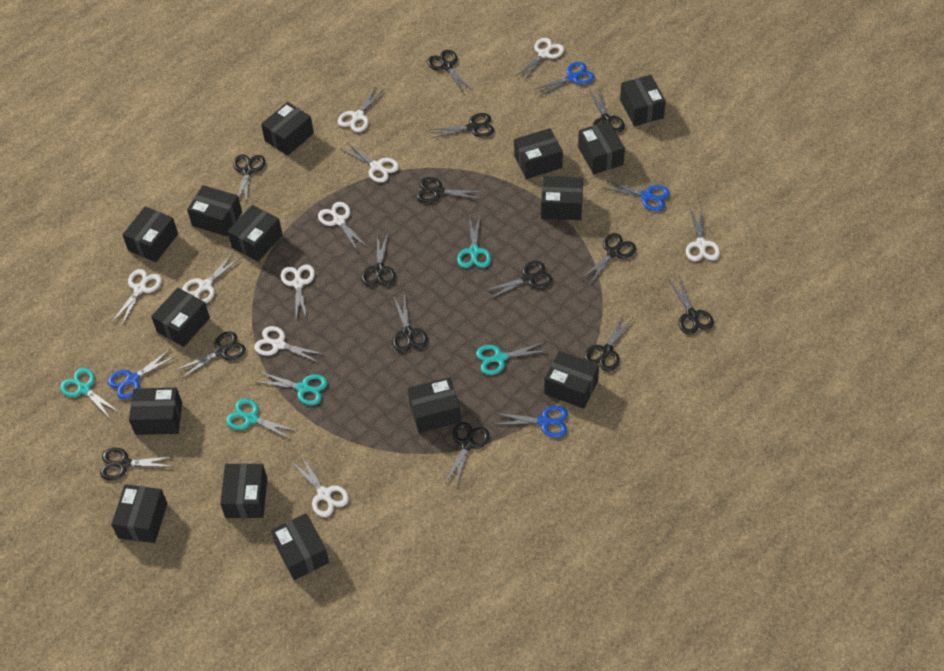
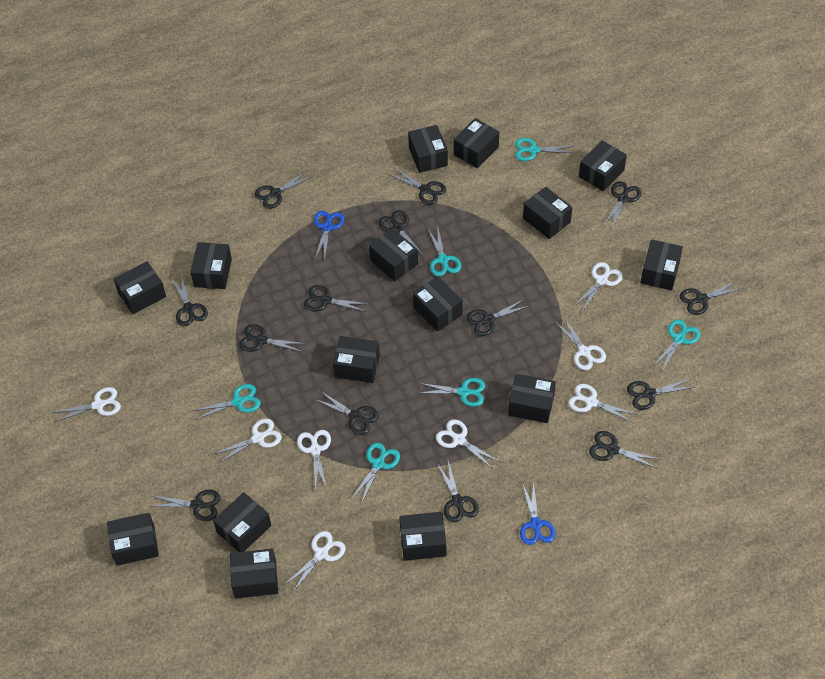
blue scissors: [107,349,176,399] [494,405,568,438] [533,62,594,97] [603,179,670,211] = 4 -> [314,211,344,259] [520,481,556,545] = 2
turquoise scissors: [60,368,120,420] [226,399,297,440] [257,372,328,405] [457,215,491,268] [476,342,549,375] = 5 -> [192,384,261,420] [351,443,400,504] [419,378,485,407] [428,225,461,276] [515,138,575,161] [652,319,700,371] = 6
white scissors: [111,269,162,325] [182,253,241,303] [254,326,325,363] [281,265,315,319] [291,455,349,517] [318,202,368,252] [338,86,385,132] [340,142,399,183] [515,38,564,81] [686,208,720,261] = 10 -> [52,387,121,422] [215,418,282,463] [284,531,346,592] [297,430,331,490] [436,419,500,469] [555,317,606,370] [568,384,637,423] [574,262,623,312] = 8

